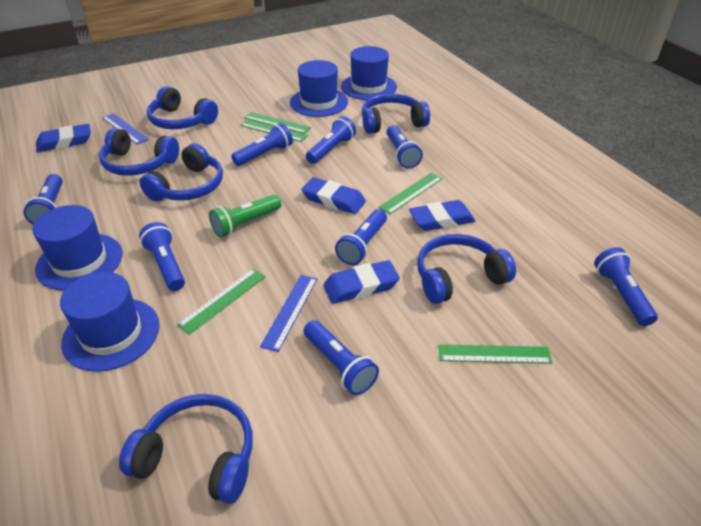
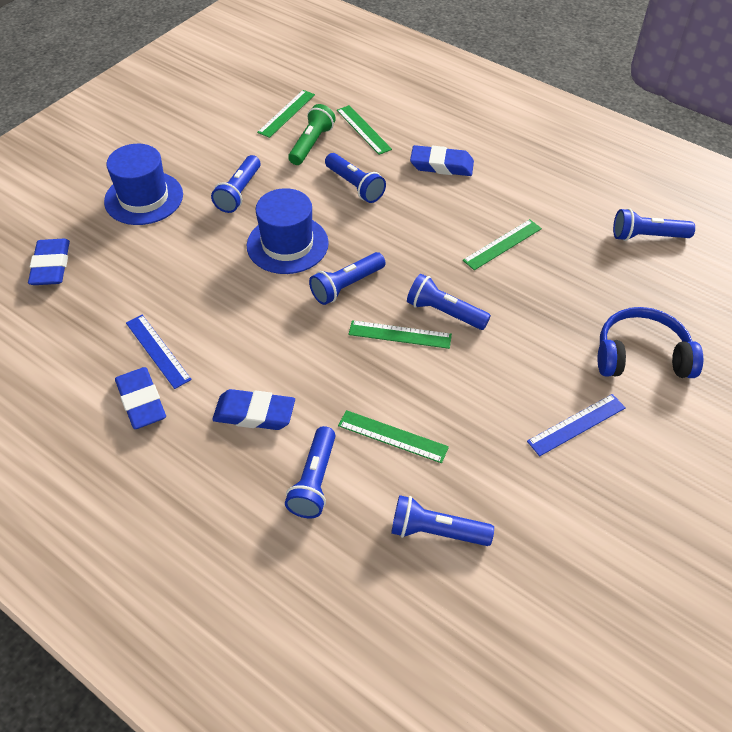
blue flashlight: [24,174,63,225] [139,222,185,291] [231,123,293,166] [303,320,379,395] [306,116,356,164] [335,209,387,265] [386,125,423,168] [594,247,658,326] = 8 -> [211,155,261,213] [285,426,336,518] [309,252,385,305] [325,153,386,203] [391,495,494,546] [407,274,491,330] [613,208,695,241] = 7
blue hat: [32,205,122,291] [60,272,159,372] [290,60,348,117] [341,46,397,100] = 4 -> [104,144,183,225] [247,188,329,274] = 2
blue headphones: [99,128,179,176] [119,394,253,504] [139,143,223,201] [147,86,218,129] [362,94,430,134] [417,234,516,304] = 6 -> [598,307,703,378] = 1

